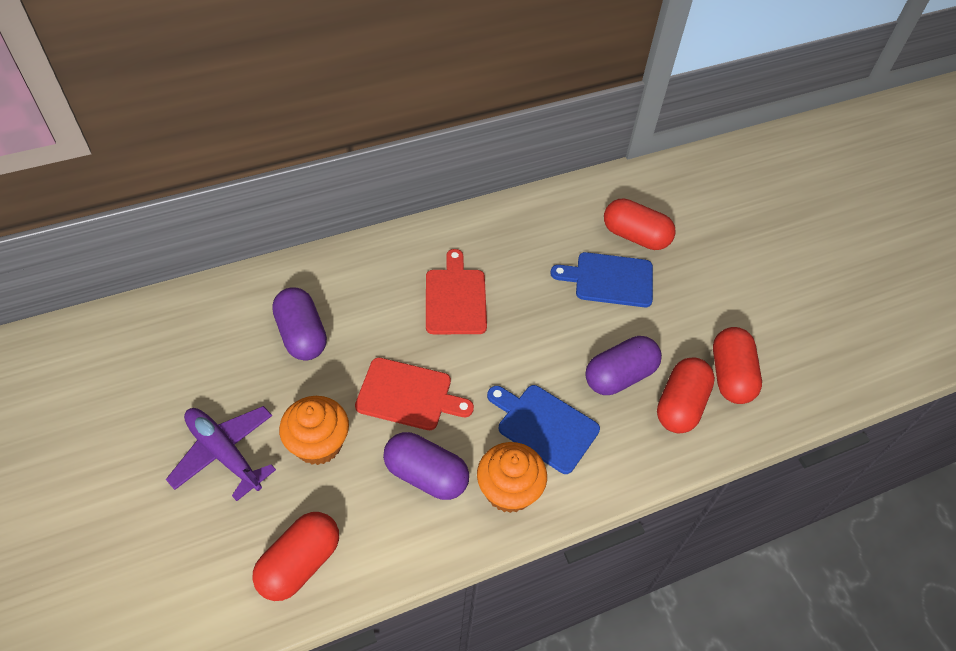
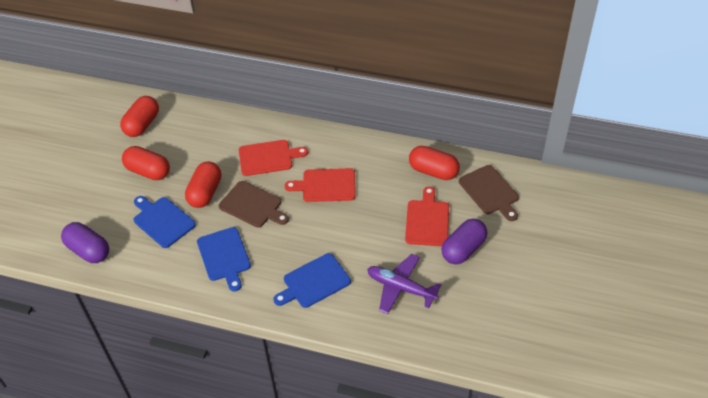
blue cutting board: [487,385,600,474] [550,252,653,307] = 2 -> [134,196,196,248] [197,227,251,292] [273,253,351,308] = 3
brown cutting board: none = 0 -> [219,181,289,227] [459,165,519,221] = 2
orange cupcake: [279,396,349,465] [477,442,547,513] = 2 -> none = 0
purple capsule: [272,287,327,361] [383,432,469,500] [585,336,662,395] = 3 -> [61,222,109,263] [441,219,487,264] = 2
red cutting board: [355,358,474,430] [426,249,487,334] = 2 -> [239,140,308,176] [285,168,356,202] [405,186,449,246] = 3

